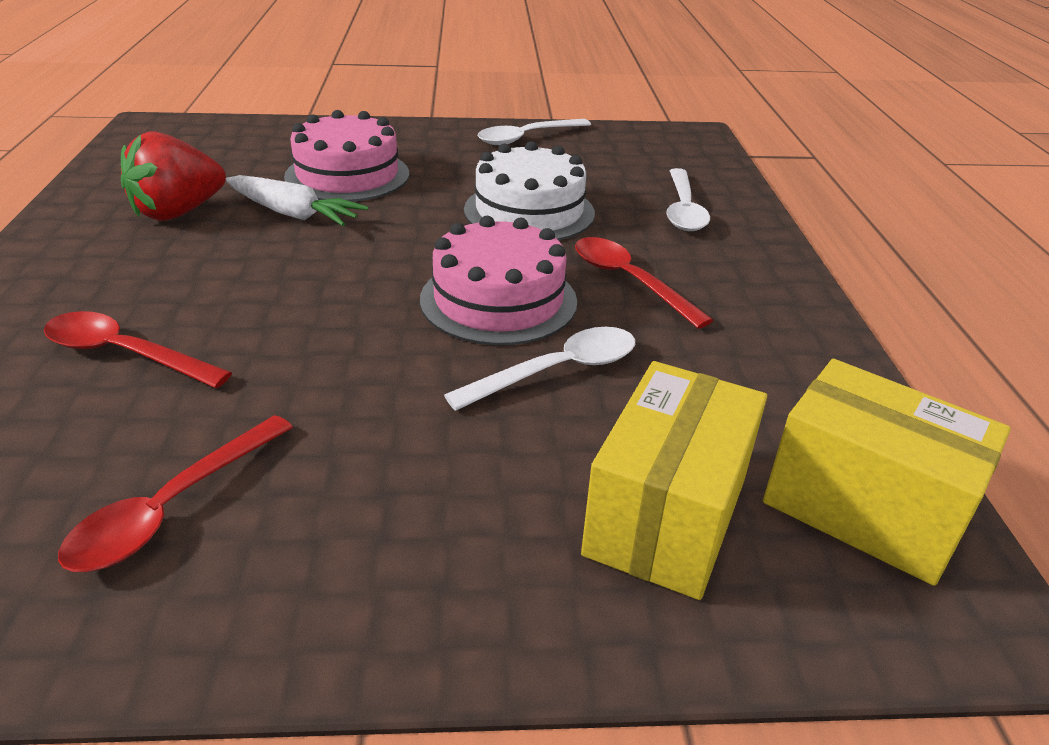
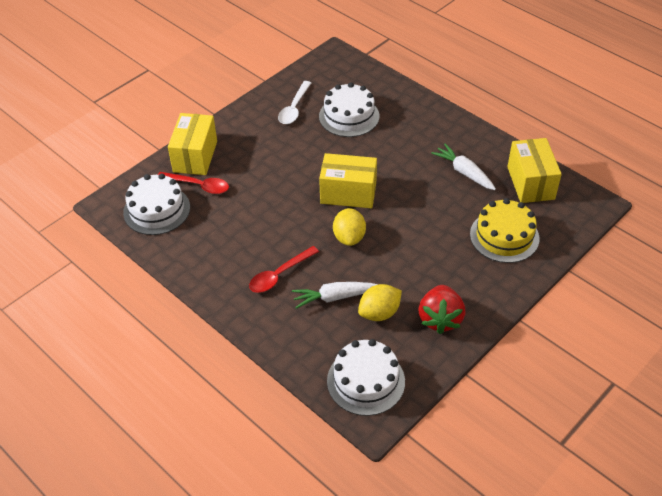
pink cake: [284,110,409,202] [420,216,577,345] = 2 -> none = 0
red spoon: [44,311,232,388] [58,415,293,572] [575,237,713,329] = 3 -> [158,172,229,194] [249,246,319,293] = 2
white cake: [464,141,595,241] = 1 -> [123,174,190,235] [319,82,379,137] [327,339,405,416] = 3
white carrot: [226,175,369,226] = 1 -> [292,282,378,309] [431,144,496,190] = 2
white spoon: [444,327,635,411] [478,119,591,145] [666,168,710,231] = 3 -> [278,81,311,124] = 1
yellow box: [581,361,767,600] [763,359,1011,586] = 2 -> [168,113,217,175] [319,153,377,208] [507,138,562,203] = 3
yellow cake: none = 0 -> [470,198,539,263] = 1
yellow lemon: none = 0 -> [333,208,366,246] [358,284,402,321] = 2

